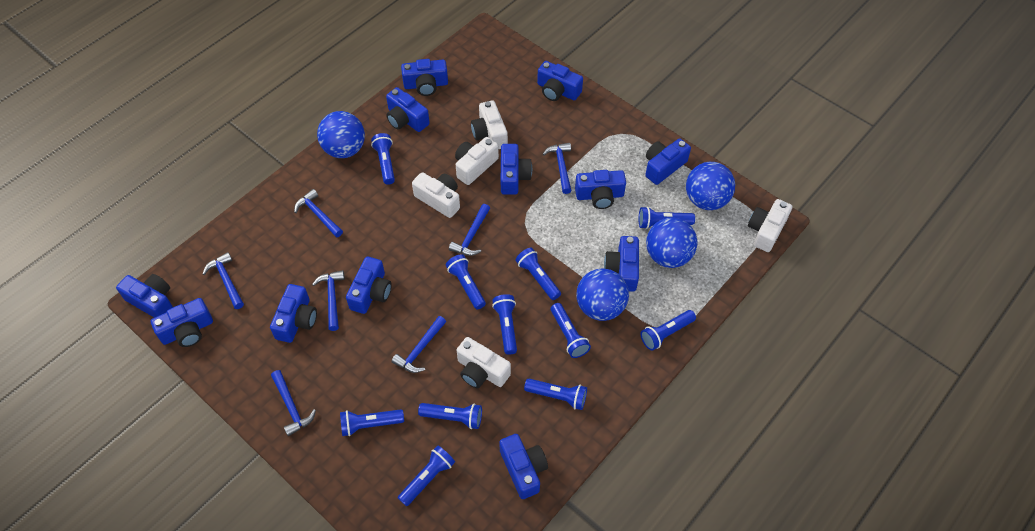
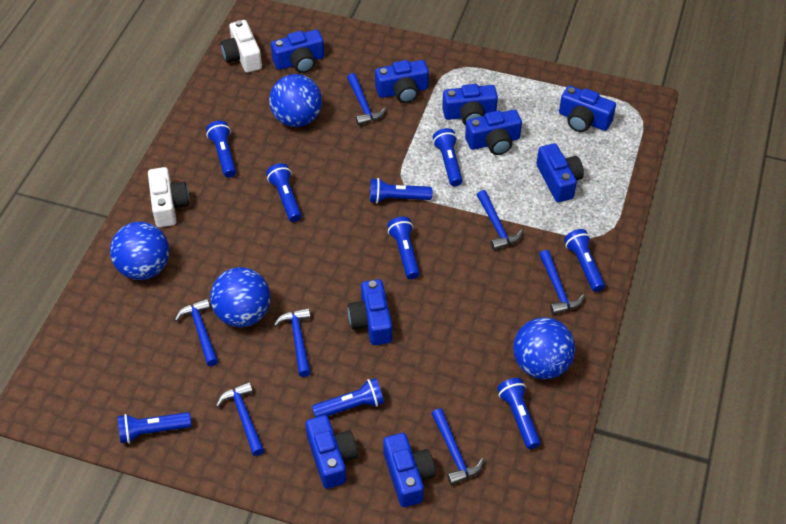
blue camera: [116,274,173,318] [151,298,213,347] [270,284,317,343] [346,257,392,314] [386,87,430,132] [401,59,448,96] [499,434,548,499] [501,144,532,195] [537,61,583,101] [575,170,626,209] [604,236,639,292] [645,138,691,185] = 12 -> [271,29,324,73] [306,415,358,489] [348,279,392,345] [375,60,429,103] [383,433,436,507] [442,84,498,126] [465,110,522,155] [536,143,584,202] [559,85,616,132] = 9
blue flashlight: [340,409,404,436] [371,133,395,185] [398,445,455,506] [418,403,482,429] [446,254,486,309] [492,294,517,355] [515,248,561,300] [524,379,587,410] [551,303,591,358] [639,207,695,229] [640,310,696,350] = 11 -> [118,412,191,443] [206,121,236,178] [266,163,302,222] [312,378,384,418] [370,178,432,203] [387,217,420,279] [433,128,462,186] [497,378,541,449] [564,229,605,292] = 9
white camera: [412,172,460,218] [455,137,499,185] [457,337,511,388] [471,100,508,149] [748,199,792,252] = 5 -> [148,167,189,227] [221,20,262,73] = 2

